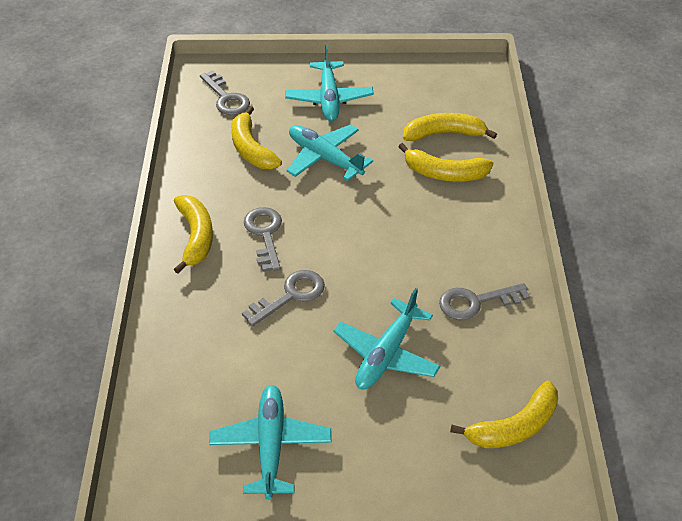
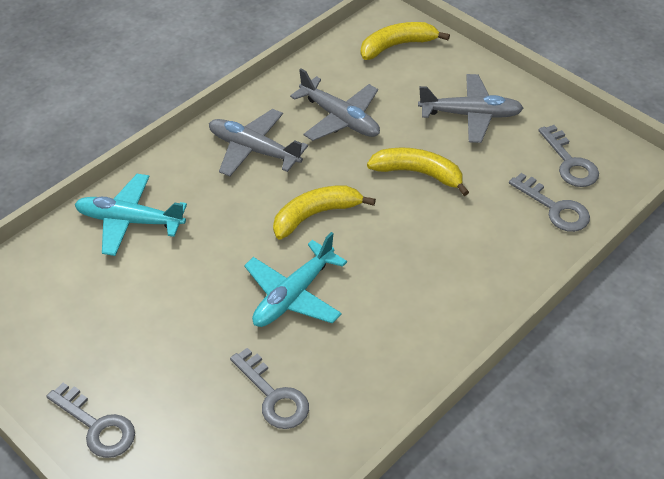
grey plane: none = 0 -> [209,109,308,177] [290,68,380,141] [418,74,524,143] = 3
turquoise plane: [209,385,332,500] [285,45,374,121] [287,125,373,181] [334,288,440,389] = 4 -> [75,174,187,256] [244,232,347,327] = 2
yellow banana: [174,195,213,274] [231,106,282,169] [399,143,493,182] [403,113,497,141] [450,381,558,448] = 5 -> [273,185,376,239] [361,22,450,60] [367,148,469,196] = 3

